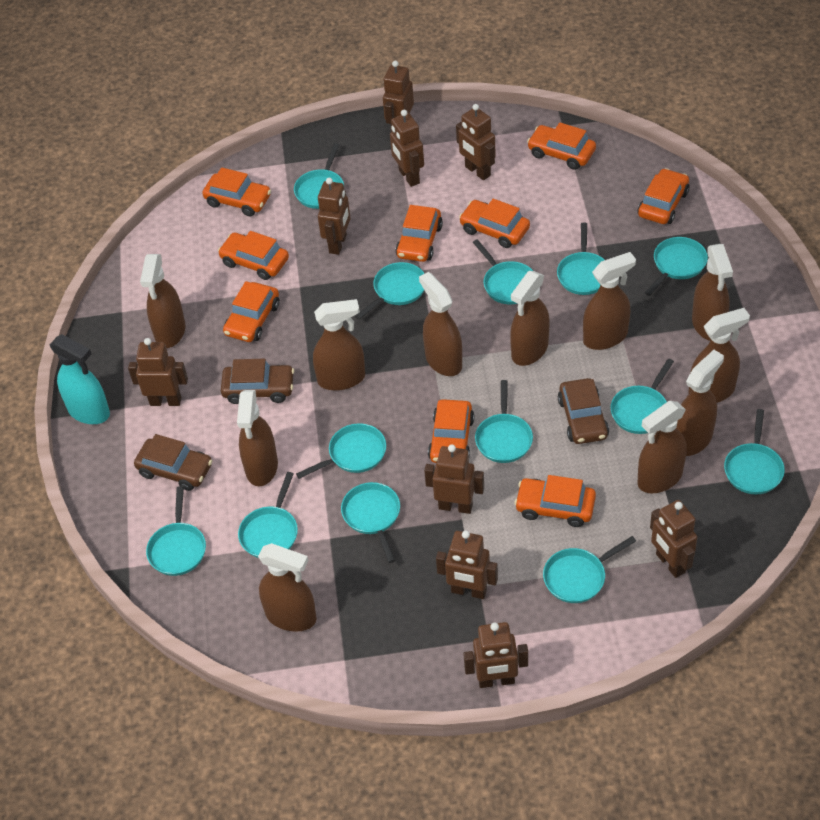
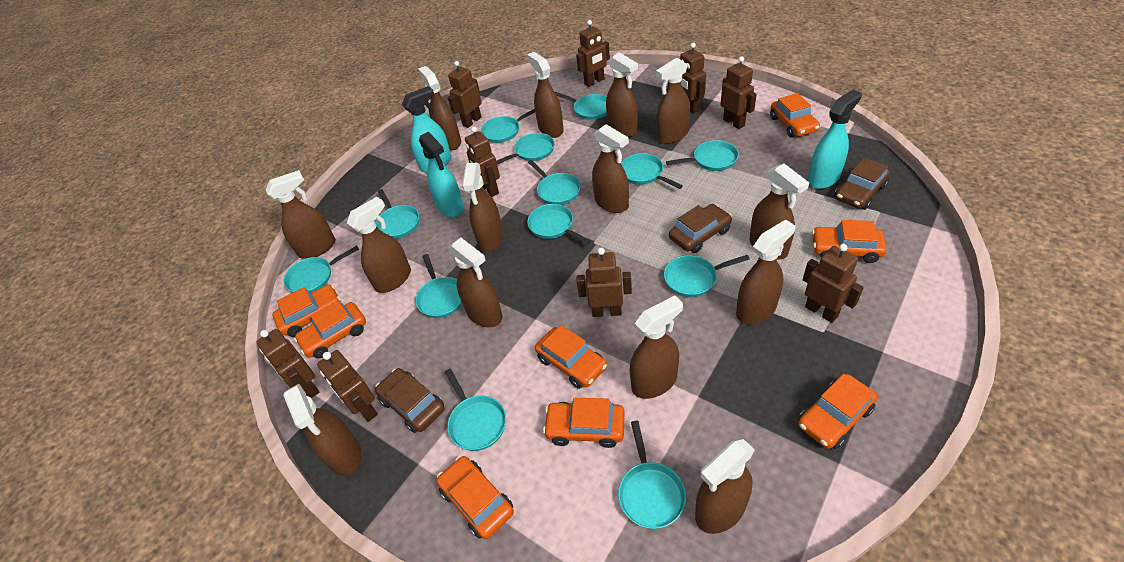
brown spray bottle: [140,254,186,348] [237,390,278,486] [258,543,317,632] [313,299,365,391] [419,272,462,376] [510,271,549,366] [583,252,636,350] [637,401,687,494] [676,350,724,456] [688,308,750,403] [692,244,733,341] = 11 -> [266,170,336,259] [283,384,361,476] [347,197,411,293] [418,66,461,151] [449,238,502,328] [462,163,503,252] [527,52,564,138] [592,124,629,213] [606,52,638,137] [630,296,683,399] [656,57,690,144] [695,439,755,534] [736,220,795,324] [750,163,809,260] = 14
orange car: [202,167,271,216] [218,231,289,280] [223,281,280,342] [395,205,443,262] [428,399,474,463] [459,199,530,248] [514,475,596,527] [527,123,596,170] [638,168,689,224] = 9 -> [272,285,341,337] [294,300,366,359] [436,456,514,539] [535,325,607,389] [543,398,625,448] [770,93,820,137] [798,374,877,449] [812,220,887,263] = 8
turquoise spray bottle: [50,334,110,424] = 1 -> [402,86,451,173] [419,132,464,217] [808,90,862,189] = 3

